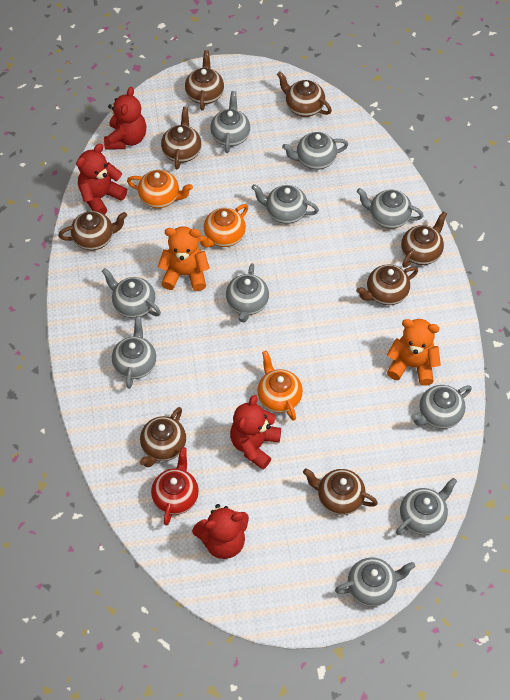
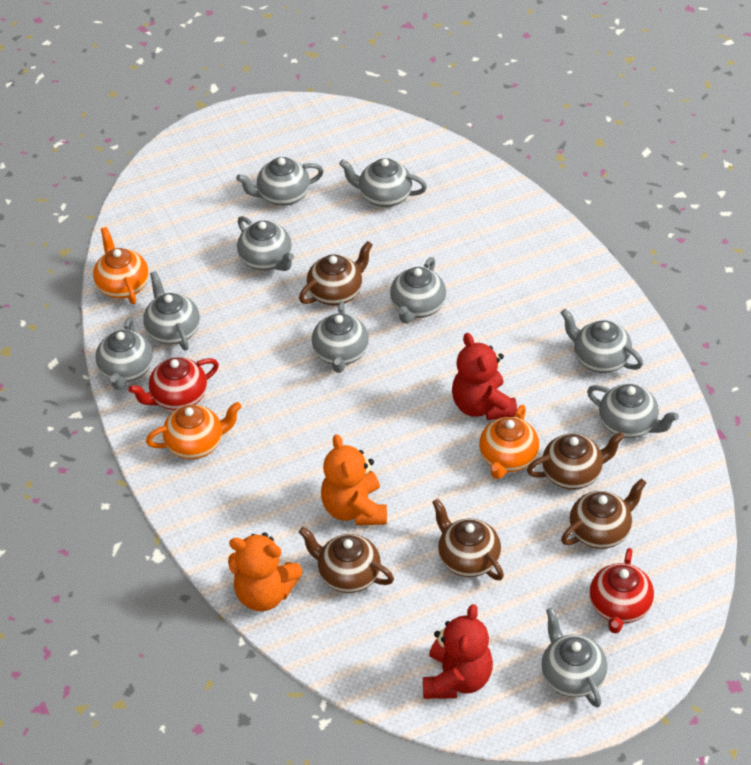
brown teapot: [58,211,127,250] [140,407,186,467] [161,107,201,170] [185,50,224,111] [277,71,332,117] [303,468,378,515] [356,264,418,305] [401,211,447,268] = 8 -> [299,241,373,305] [299,527,394,593] [432,499,504,580] [527,432,625,490] [561,478,646,549] = 5
red teapot: [151,447,199,525] = 1 -> [128,357,219,410] [590,548,654,633] = 2
red teddy bear: [76,144,127,215] [104,87,146,150] [192,504,249,559] [230,395,281,470] = 4 -> [423,604,493,699] [452,333,517,420] = 2

